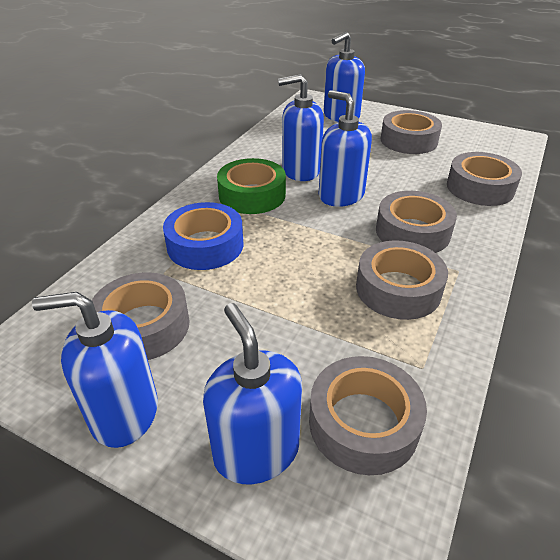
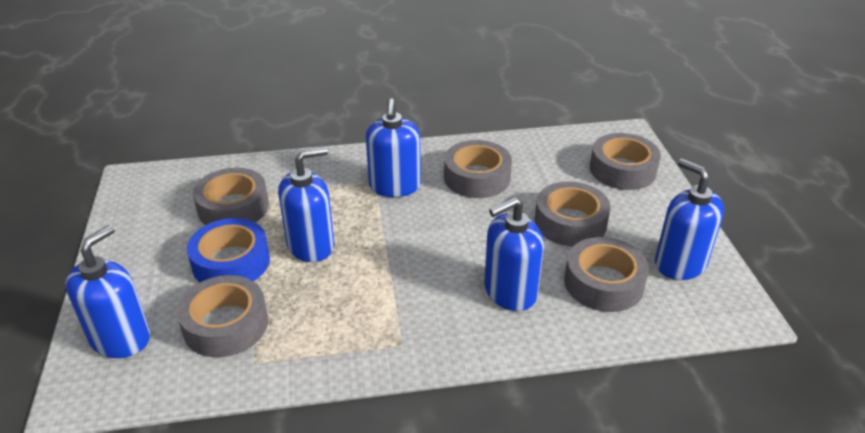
green tape: [217,158,286,214] = 1 -> none = 0

